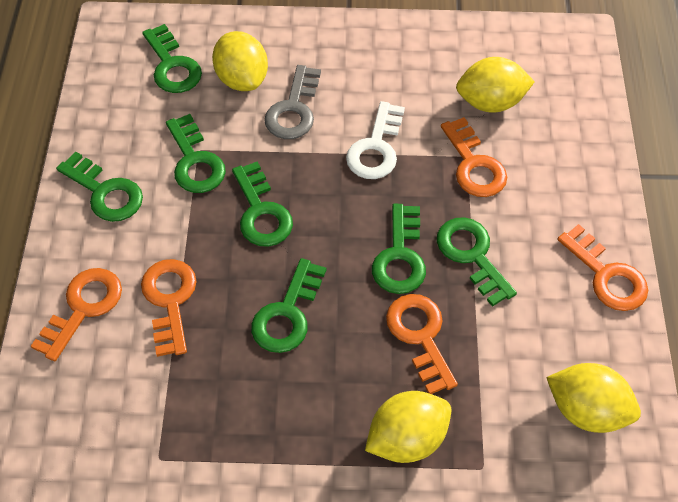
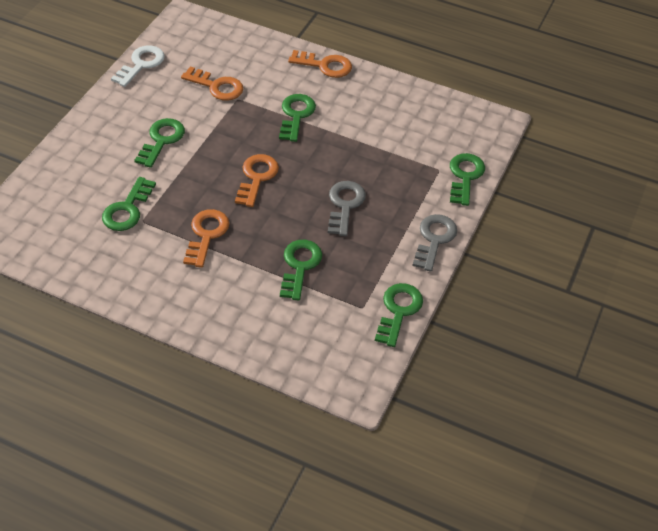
green key: [56,152,143,222] [142,24,202,93] [166,114,226,193] [232,162,293,247] [251,258,326,353] [372,204,426,294] [437,217,517,307] = 7 -> [102,177,156,231] [134,118,185,168] [279,94,316,142] [280,240,322,301] [375,283,423,347] [450,153,485,206] = 6
grey key: [264,65,321,139] = 1 -> [328,181,366,236] [413,214,457,272] = 2
orange key: [31,268,122,361] [141,259,197,357] [386,294,458,394] [441,117,507,197] [558,224,648,311] = 5 -> [181,67,243,101] [183,209,230,268] [235,154,279,207] [288,50,352,78] = 4
yellow lemon: [212,31,268,91] [365,391,451,463] [456,57,535,113] [546,363,641,433] = 4 -> none = 0

